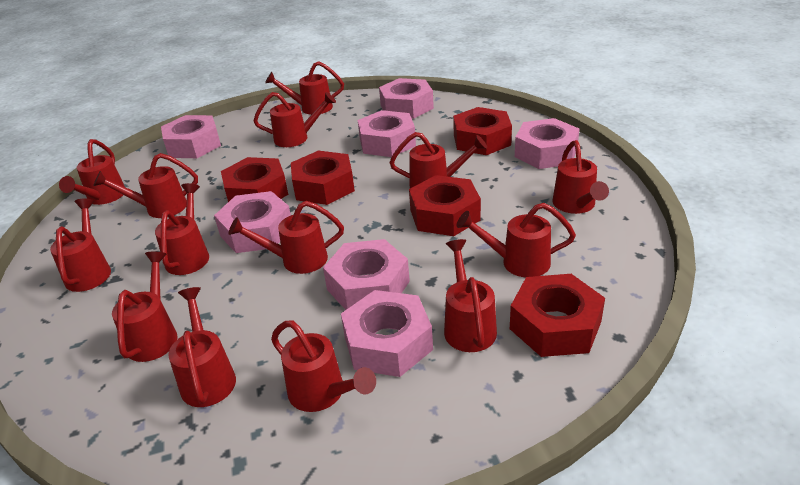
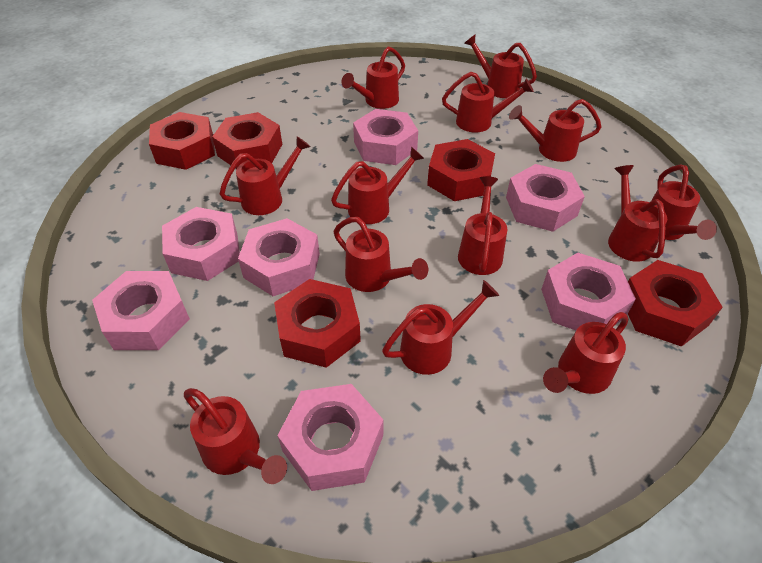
red watering can: [50,198,111,292] [59,139,125,205] [93,153,198,218] [112,252,177,362] [155,183,209,275] [168,287,236,407] [229,201,344,274] [254,92,336,147] [265,61,344,115] [271,320,376,412] [390,132,487,188] [444,239,497,352] [457,203,576,277] [552,140,609,214] = 14 -> [184,388,287,484] [220,136,311,215] [331,147,425,224] [334,217,428,292] [341,46,405,109] [382,280,499,375] [442,72,534,133] [458,176,507,275] [464,35,537,98] [509,99,601,162] [543,312,628,394] [608,165,667,262] [651,165,717,240] = 13

